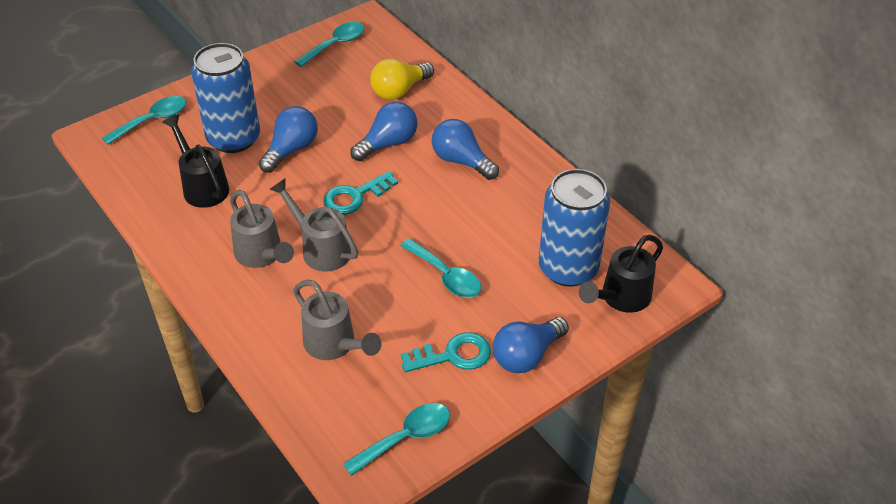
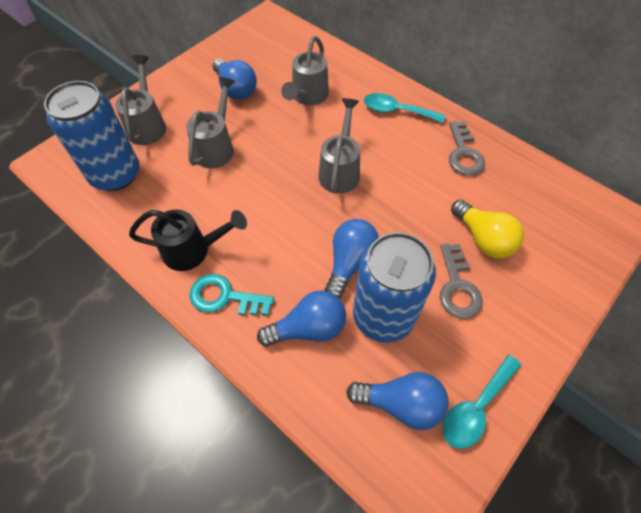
black watering can: [162,114,229,208] [579,235,663,313] = 2 -> [129,210,247,271] = 1
grey key: none = 0 -> [440,243,483,319] [449,121,485,176] = 2
grey watering can: [230,190,294,268] [269,178,358,272] [293,280,382,360] = 3 -> [115,55,166,145] [186,77,235,168] [281,36,329,105] [318,98,360,193] = 4
turquoise key: [323,171,398,215] [401,332,491,372] = 2 -> [189,274,274,315] = 1
turquoise spoon: [102,96,186,145] [294,22,364,67] [343,403,450,476] [400,238,481,298] = 4 -> [364,93,445,123] [443,355,521,449] = 2

